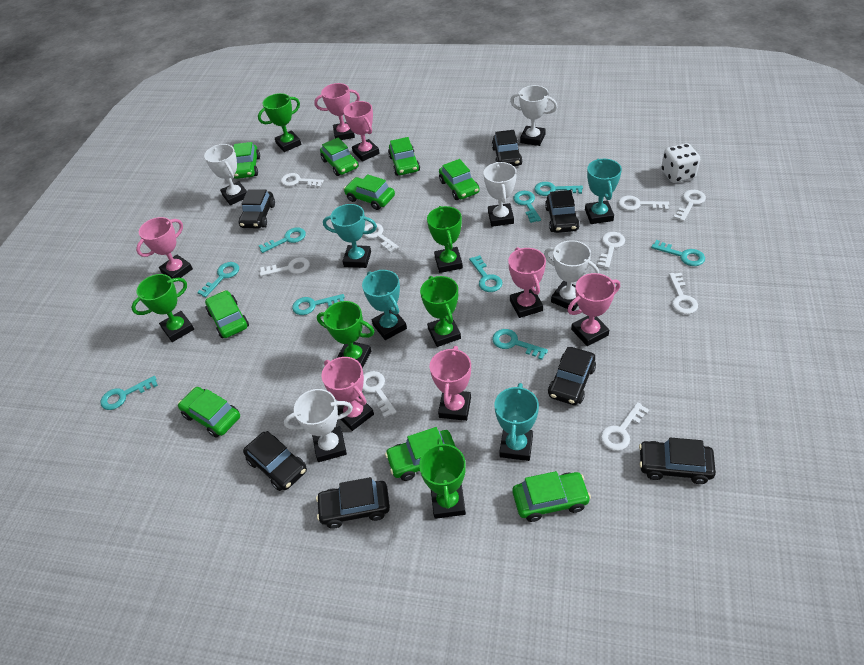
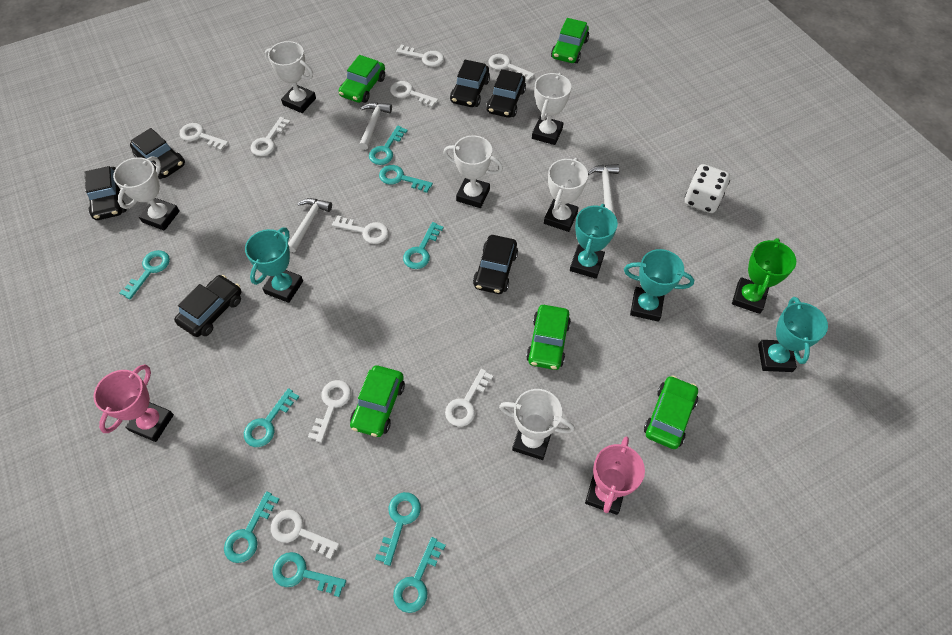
black car: [239,189,275,228] [243,431,307,491] [316,477,390,529] [492,130,523,166] [545,190,580,233] [548,347,596,405] [639,437,716,484] = 7 -> [85,166,126,220] [130,128,185,179] [174,275,241,337] [450,60,490,107] [473,235,518,294] [486,69,526,118] = 6
green car: [178,387,240,438] [205,290,249,338] [233,142,260,179] [320,138,359,176] [344,174,395,210] [385,427,456,481] [388,137,420,176] [439,159,480,200] [513,471,591,522] = 9 -> [339,55,385,103] [350,365,405,437] [526,305,571,370] [551,18,589,63] [644,376,698,449] = 5
green trophy: [131,274,194,342] [258,93,301,152] [317,301,375,369] [419,439,466,519] [420,276,461,347] [427,206,463,273] = 6 -> [732,238,796,314] = 1
pink trophy: [136,217,193,279] [314,83,360,140] [321,357,374,431] [343,101,380,162] [430,346,471,421] [508,247,546,318] [567,273,620,346] = 7 -> [93,364,174,442] [585,436,645,515] = 2
white hammer: none = 0 -> [288,198,332,252] [359,102,392,150] [588,164,619,215] = 3
white trophy: [204,144,247,205] [284,389,353,462] [484,162,517,227] [510,85,557,146] [544,240,599,311] = 5 -> [113,156,180,231] [265,41,316,113] [443,135,503,208] [499,389,575,460] [532,73,571,145] [544,158,588,232] = 6

